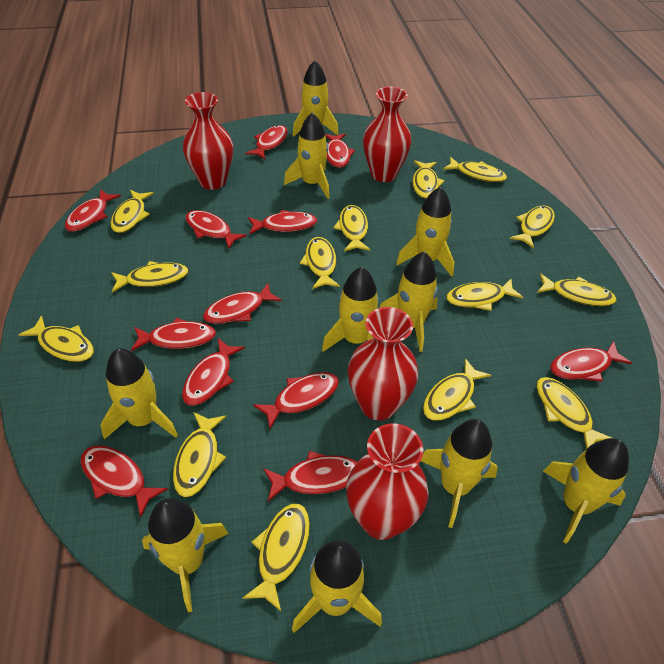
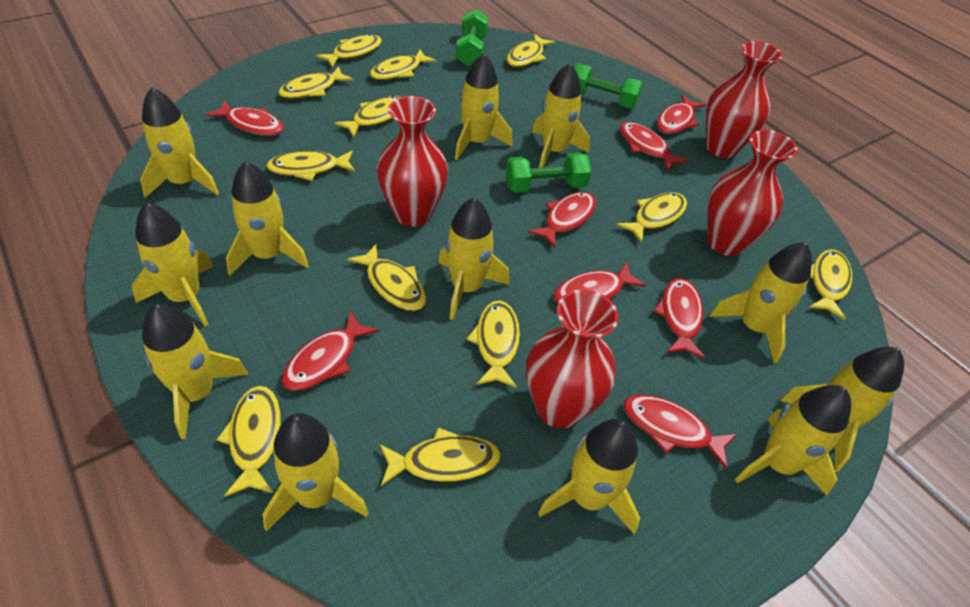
green dumbbell: none = 0 -> [456,9,489,66] [506,153,591,193] [574,63,643,109] = 3
red fish: [65,189,121,232] [80,446,167,517] [131,318,216,351] [182,338,245,406] [185,210,247,248] [203,283,282,324] [245,125,288,159] [248,210,317,235] [253,372,339,429] [263,451,357,501] [325,134,355,168] [550,341,632,382] = 12 -> [206,100,284,136] [282,311,379,391] [528,192,596,248] [553,262,646,303] [620,122,688,171] [623,395,737,469] [653,278,705,359] [657,94,706,134] = 8
yellow fish: [19,316,94,362] [111,190,154,233] [111,261,188,293] [173,412,226,497] [242,503,310,611] [300,237,340,289] [333,205,370,251] [412,160,444,199] [423,358,491,421] [443,157,507,182] [446,279,523,311] [510,205,555,248] [536,377,612,449] [537,273,617,306] = 14 -> [217,386,281,497] [266,151,355,181] [278,66,353,99] [316,34,382,68] [335,96,400,138] [347,244,426,311] [370,49,437,80] [380,427,501,486] [466,300,520,388] [507,34,555,67] [617,192,687,243] [809,249,852,320] = 12
yellow rocket: [100,348,178,440] [142,498,229,612] [284,112,329,199] [292,540,382,633] [293,60,339,137] [322,267,379,352] [380,252,438,352] [396,187,454,277] [421,419,498,528] [543,438,629,544] = 10 -> [132,203,214,327] [140,87,219,198] [142,304,248,439] [226,161,309,276] [263,413,369,532] [438,197,510,320] [455,53,512,160] [532,63,590,168] [538,419,640,534] [709,242,812,363] [735,385,851,496] [780,347,904,472] = 12

